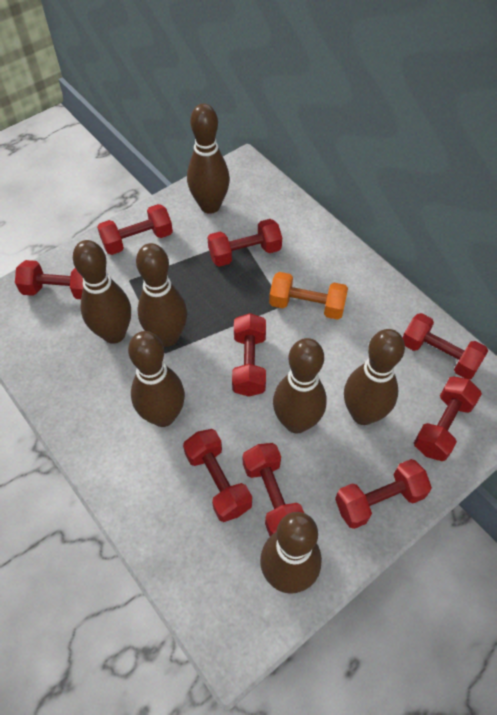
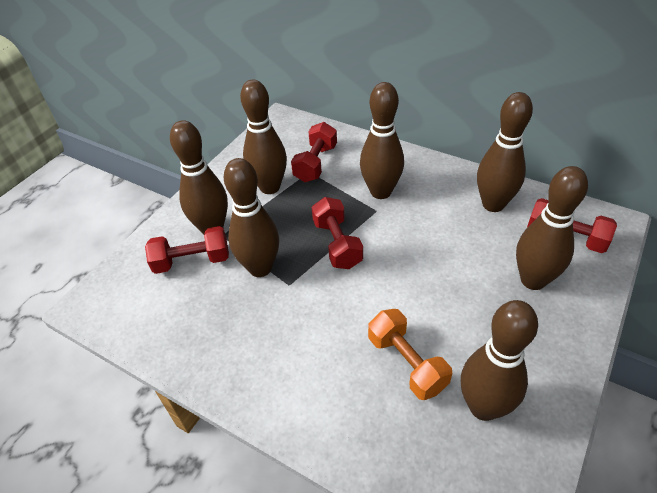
red dumbbell: [15,260,83,299] [97,204,173,255] [183,429,252,522] [207,219,282,267] [232,313,266,397] [243,443,304,536] [335,459,432,529] [403,313,488,379] [414,376,482,461] = 9 -> [145,226,229,274] [291,122,337,182] [312,197,363,269] [527,198,617,253] = 4

